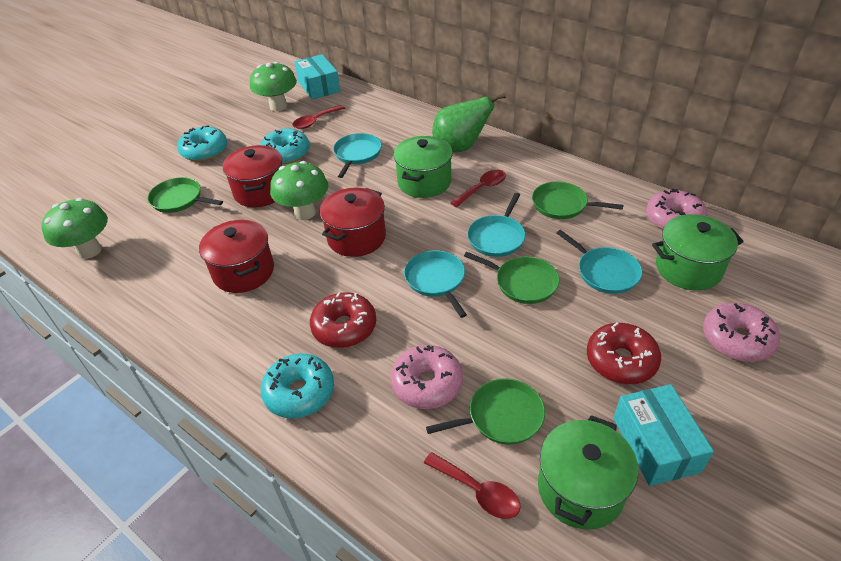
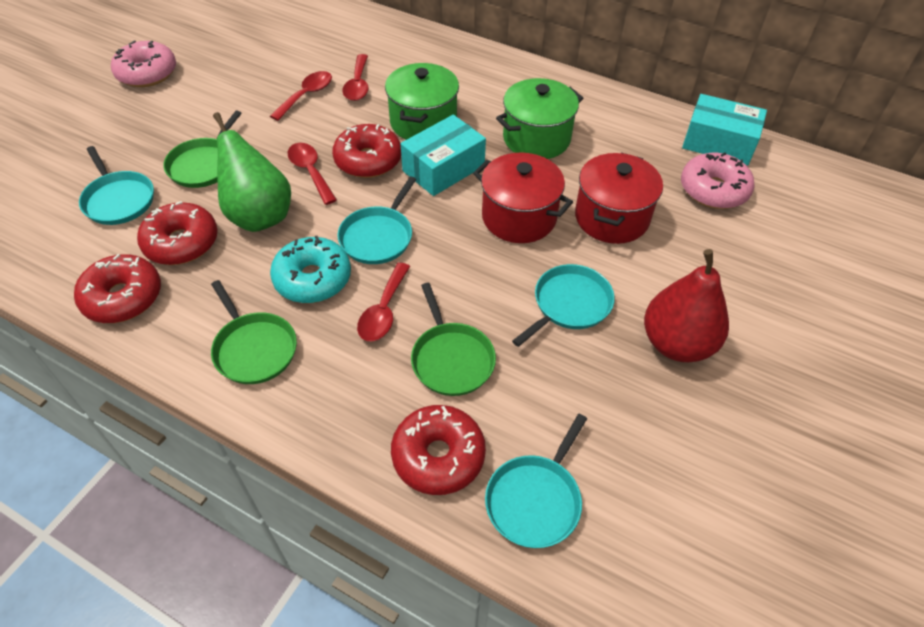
green mushroom: [41,198,108,259] [250,62,297,111] [270,161,328,220] = 3 -> none = 0
green pan: [148,177,223,213] [426,378,545,445] [464,252,560,304] [532,182,624,219] = 4 -> [163,111,242,188] [211,280,297,384] [411,283,496,396] = 3
green pot: [393,136,453,198] [538,415,639,530] [652,214,744,291] = 3 -> [385,63,459,140] [496,78,583,159] = 2
pink donut: [390,345,463,409] [646,189,708,230] [703,303,780,362] = 3 -> [111,40,176,87] [681,152,755,209] = 2
red donut: [310,292,376,348] [587,322,661,384] = 2 -> [74,254,161,323] [137,201,218,265] [332,124,401,178] [391,405,486,495] = 4
red pear: none = 0 -> [644,249,729,362] = 1
red pot: [199,220,274,293] [223,145,282,207] [320,188,386,257] = 3 -> [473,153,573,243] [575,153,663,244] = 2
red spoon: [292,105,345,129] [424,452,521,519] [450,170,506,207] = 3 -> [270,71,332,121] [288,143,337,205] [343,54,368,101] [357,263,410,341] = 4
turquoise donut: [177,125,227,162] [260,129,310,164] [261,354,334,418] = 3 -> [270,236,351,303] = 1

